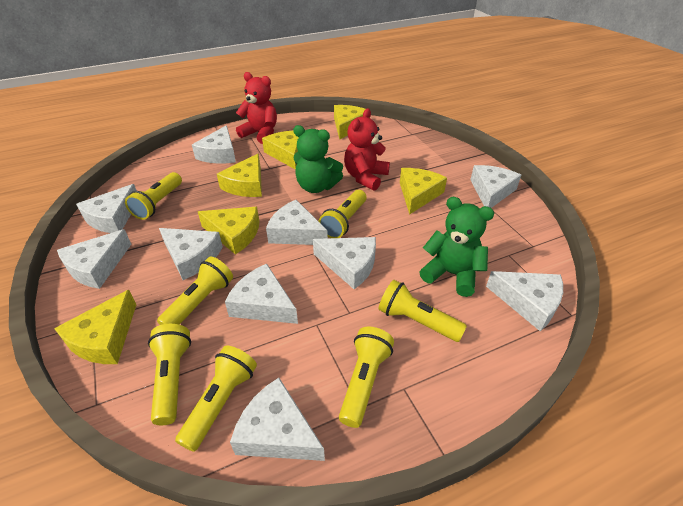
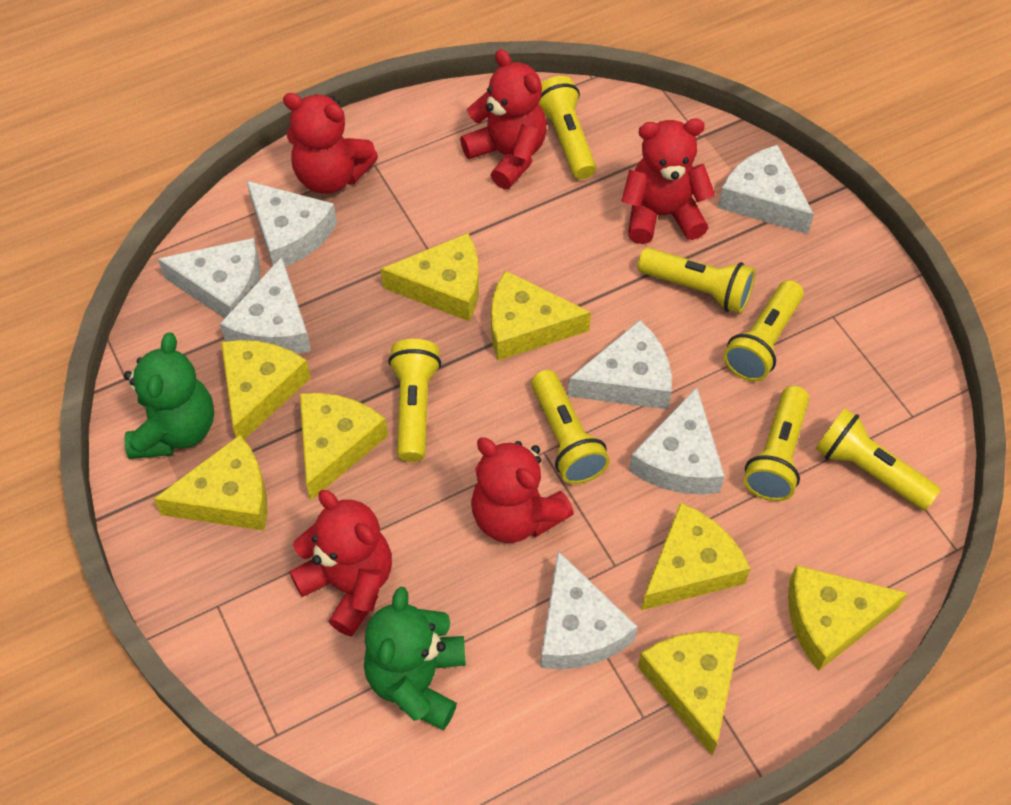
red teddy bear: [236,72,277,144] [344,108,390,191] = 2 -> [283,93,378,194] [289,490,392,637] [460,49,547,189] [471,438,574,543] [621,118,715,244] = 5
white cheese: [57,229,131,289] [76,184,137,233] [159,228,223,280] [192,125,236,164] [225,264,298,324] [230,378,325,461] [266,200,328,245] [313,237,376,289] [470,165,521,208] [486,271,563,331] = 10 -> [158,238,260,318] [220,257,311,354] [247,181,337,267] [540,551,638,669] [568,320,672,410] [629,387,725,495] [718,145,814,234] = 7
yellow cheese: [54,290,137,364] [198,207,260,255] [217,153,262,197] [262,131,299,170] [334,105,365,139] [400,168,447,215] = 6 -> [154,435,267,531] [221,340,311,439] [300,393,388,501] [381,233,479,322] [491,270,591,361] [638,632,740,755] [641,502,751,610] [788,565,908,671] = 8

